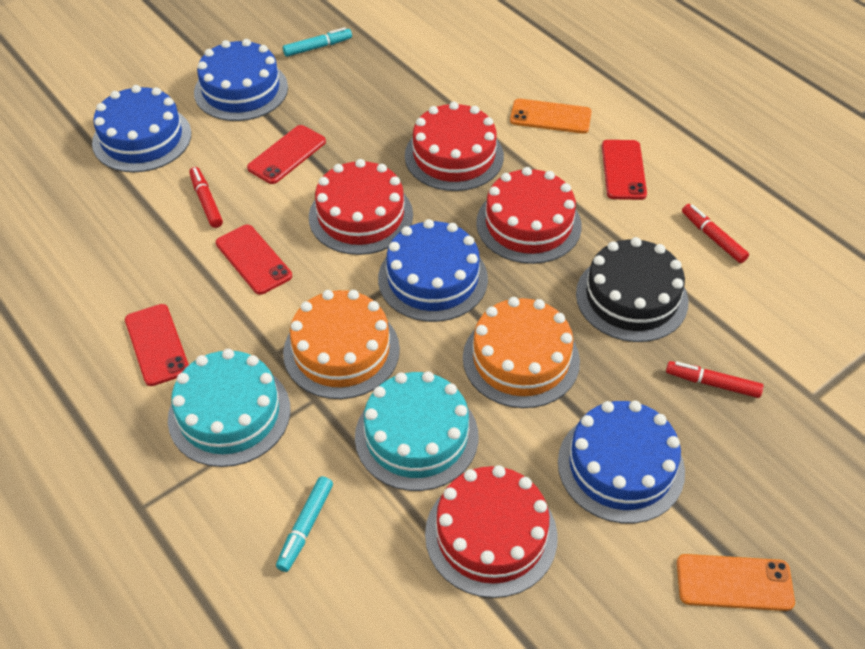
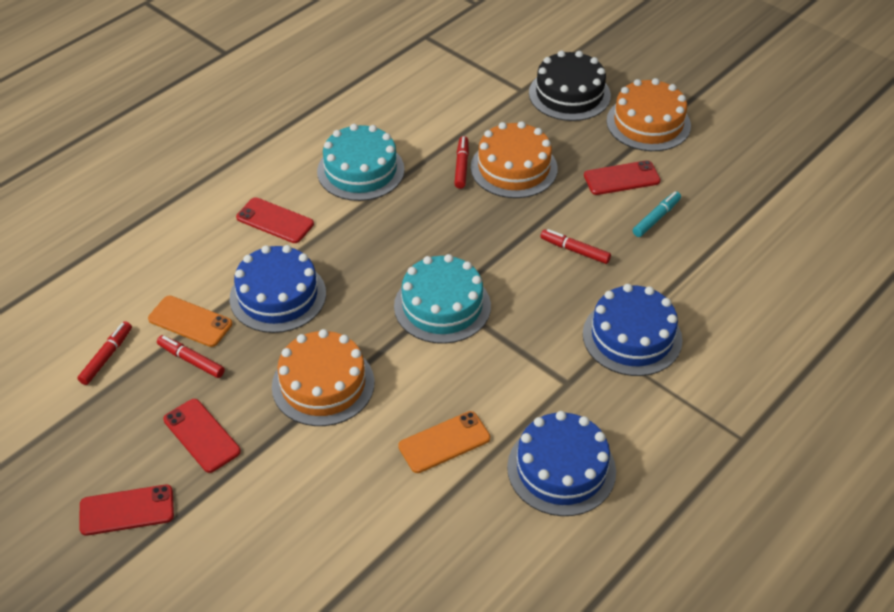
blue cake: [92,85,191,172] [194,39,288,121] [378,219,488,322] [558,401,685,523] = 4 -> [230,245,326,333] [507,411,616,516] [583,284,682,376] = 3
orange cake: [283,290,400,399] [463,297,580,408] = 2 -> [272,329,375,426] [471,121,558,198] [606,78,691,151] = 3
red cake: [309,159,413,255] [405,102,504,191] [425,465,558,598] [476,167,582,264] = 4 -> none = 0
red marker: [189,167,223,228] [666,361,764,398] [682,204,749,263] = 3 -> [77,321,132,385] [157,335,225,378] [454,136,469,189] [540,229,611,264] = 4
turquoise marker: [276,476,333,572] [283,27,352,57] = 2 -> [633,191,681,237] = 1

